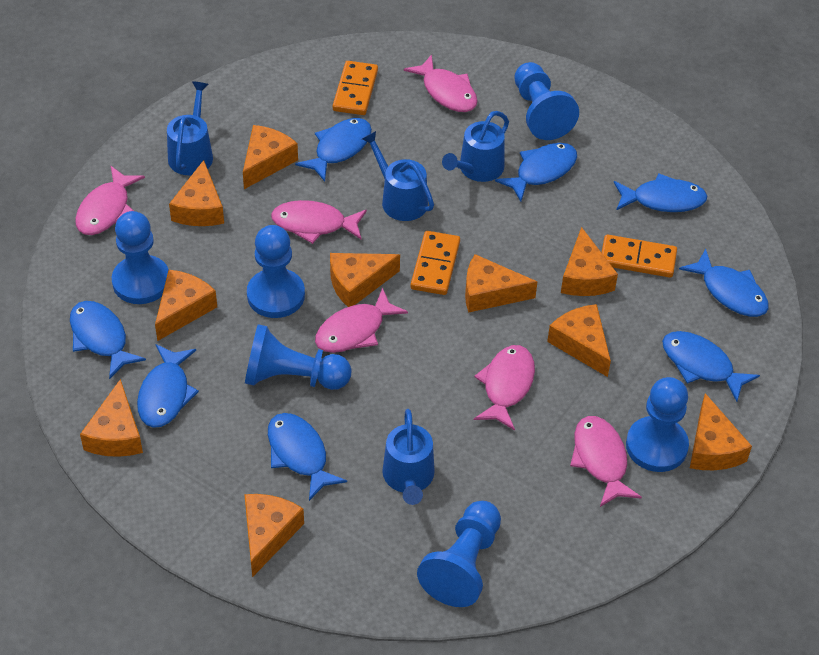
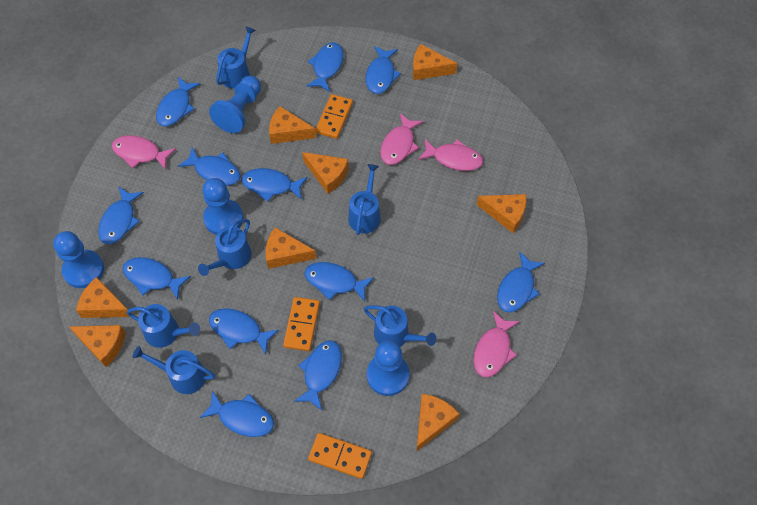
blue fish: [70,301,146,379] [137,344,199,428] [268,413,347,501] [295,118,372,182] [495,143,577,202] [614,173,707,212] [662,331,760,402] [679,249,769,317] = 8 -> [98,186,144,244] [123,257,191,300] [156,77,200,126] [178,148,241,185] [199,391,274,437] [209,308,279,355] [242,168,307,202] [294,340,342,411] [304,262,374,302] [306,43,344,92] [366,46,401,94] [497,251,545,313] = 12
blue pawn: [112,211,169,304] [245,324,351,390] [247,225,305,318] [417,501,501,607] [515,62,579,140] [626,377,689,472] = 6 -> [53,231,104,288] [203,178,243,235] [209,76,261,133] [367,340,410,396] = 4
blue watering can: [167,81,213,175] [362,131,434,221] [382,409,435,505] [442,111,509,182] = 4 -> [126,304,200,348] [133,346,215,394] [198,219,251,276] [216,26,256,89] [348,164,381,235] [364,305,436,347] = 6
orange cheese: [80,379,143,457] [155,270,217,341] [169,160,224,226] [243,125,298,189] [244,494,304,577] [330,253,400,307] [465,254,537,313] [547,304,611,377] [561,227,618,296] [690,393,752,470] = 10 -> [70,325,126,367] [76,277,130,318] [265,227,316,269] [269,106,316,144] [302,152,349,194] [413,44,457,80] [416,394,460,452] [477,194,526,233] = 8
pink fish: [75,166,145,235] [271,200,367,244] [315,287,408,353] [404,55,477,112] [474,345,535,431] [570,416,642,507] = 6 -> [112,135,176,170] [380,113,423,165] [418,139,483,171] [473,311,520,377] = 4

